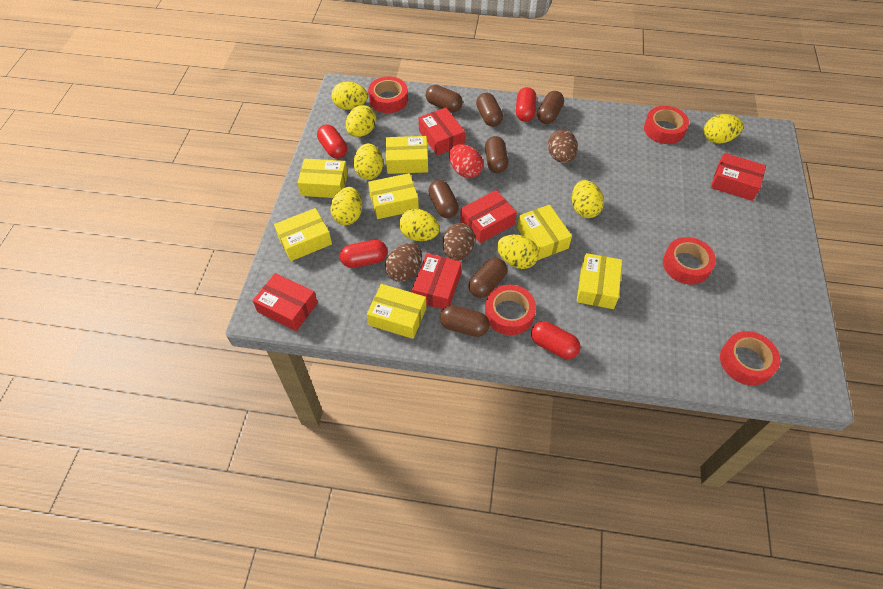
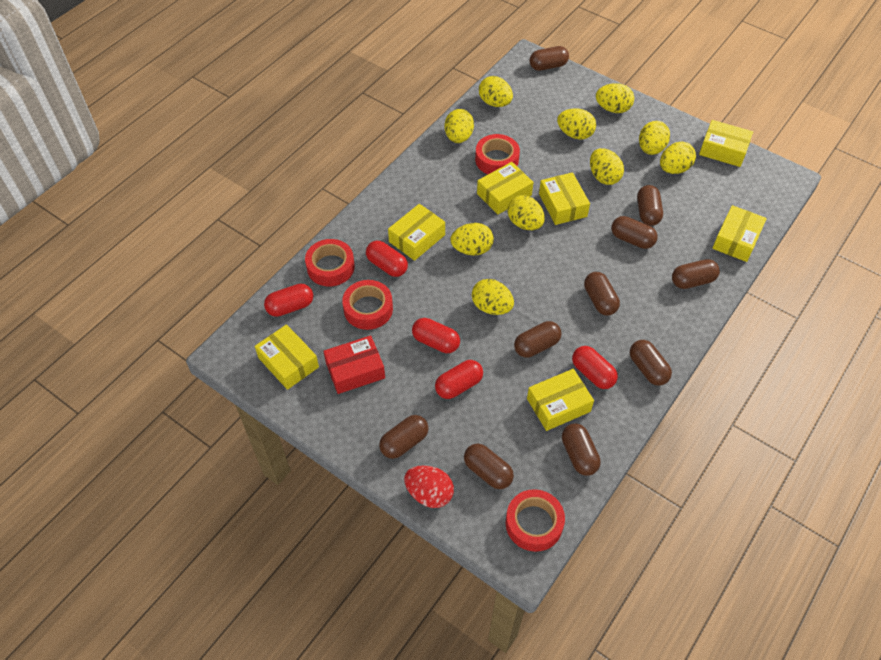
brown capsule: [426,85,463,112] [428,180,459,218] [440,305,490,337] [468,258,507,298] [476,93,503,127] [485,136,508,173] [537,91,564,124] = 7 -> [379,415,429,459] [464,443,514,489] [514,321,562,358] [529,46,569,71] [562,423,601,476] [584,272,620,316] [611,216,658,249] [630,340,672,386] [637,185,663,226] [672,259,720,289] = 10
brown egg: [385,243,422,282] [443,223,475,261] [548,130,578,163] = 3 -> none = 0
red box: [253,273,318,331] [412,253,462,309] [419,108,465,155] [460,190,517,243] [711,153,766,201] = 5 -> [323,335,385,394] = 1
red capsule: [317,124,347,159] [340,240,387,268] [516,87,537,122] [531,321,580,359] = 4 -> [264,283,313,317] [366,241,408,277] [412,318,460,353] [435,360,483,399] [572,346,618,389] = 5
red tape: [368,76,408,113] [485,285,536,335] [644,106,689,144] [663,237,716,285] [720,331,780,385] = 5 -> [305,239,355,287] [342,280,393,330] [475,134,520,174] [506,489,565,552] = 4
yellow egg: [330,187,362,225] [331,82,368,110] [346,105,376,137] [354,143,383,180] [399,209,440,241] [497,235,539,269] [572,180,604,218] [704,114,743,144] = 8 -> [445,109,474,143] [450,223,494,255] [472,279,514,315] [479,76,513,107] [508,195,545,230] [557,108,596,140] [590,148,624,185] [596,83,634,113] [639,121,670,155] [660,142,696,174] = 10

